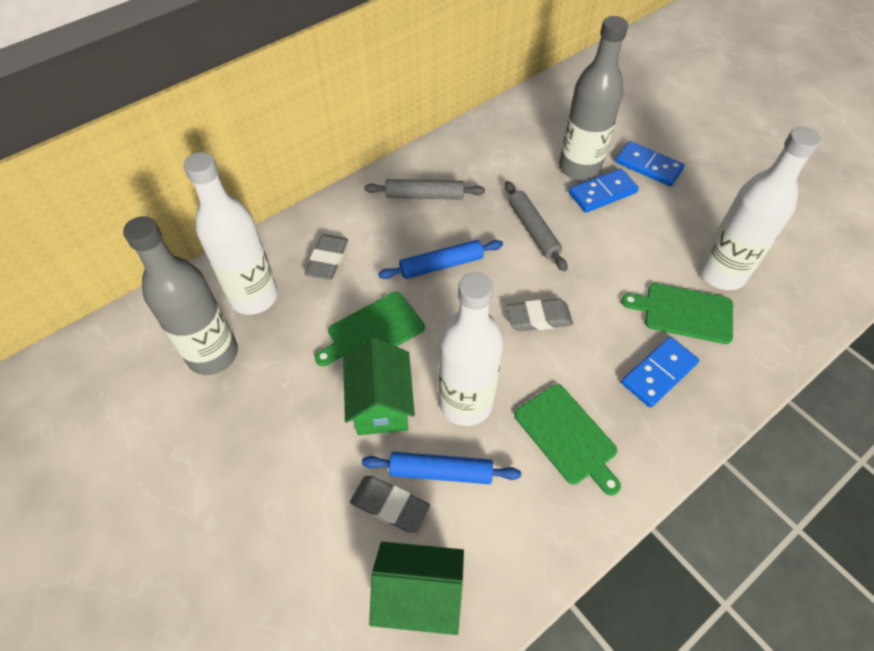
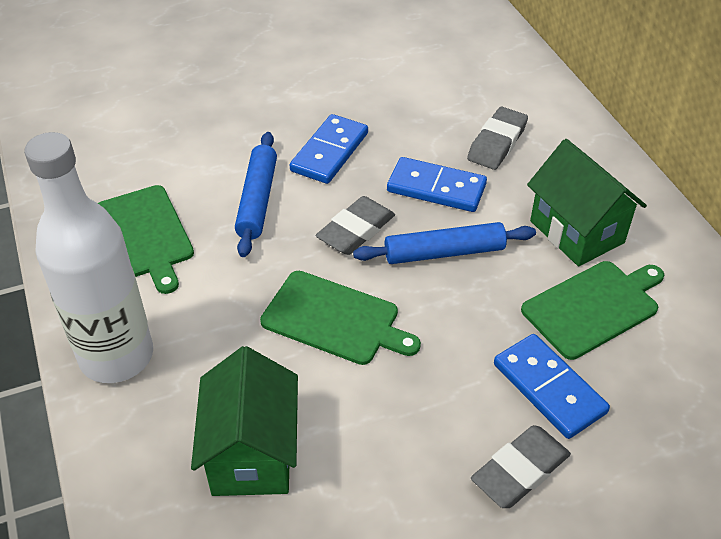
grey bottle: [123,216,238,375] [559,16,628,181] = 2 -> none = 0
grey rolling pin: [364,179,485,200] [505,181,568,271] = 2 -> none = 0
white bottle: [184,152,278,315] [439,272,503,426] [699,127,821,290] = 3 -> [24,132,153,383] = 1

